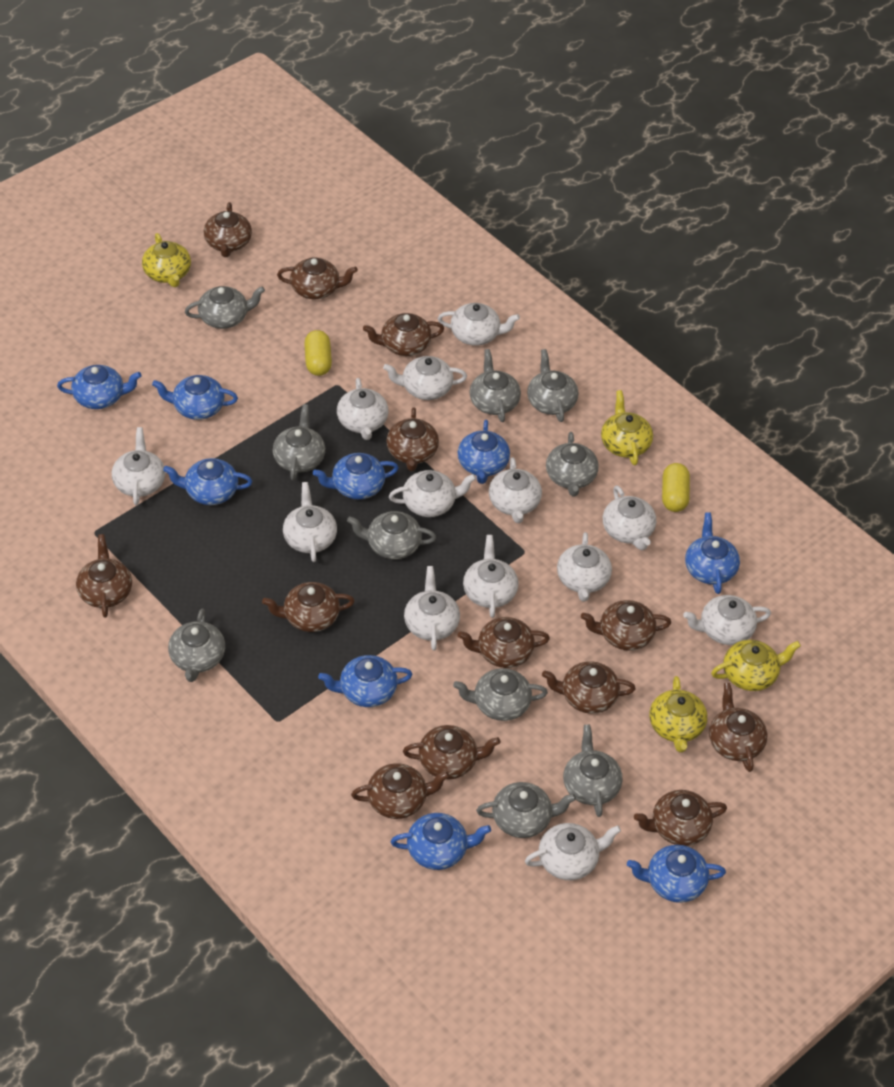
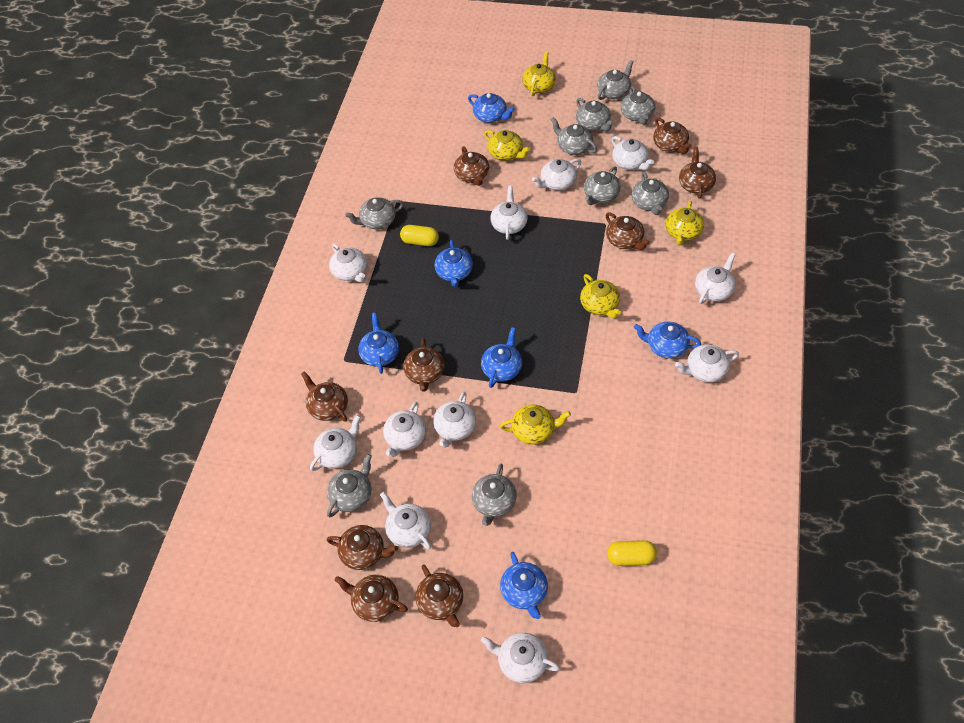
blue teapot: [57,365,142,409] [152,375,238,420] [163,458,252,505] [313,453,399,499] [318,655,413,707] [391,813,491,870] [458,420,510,484] [627,845,726,903] [685,512,740,594] = 9 -> [358,313,399,374] [435,240,473,287] [468,93,515,123] [481,327,522,388] [500,552,548,619] [634,322,701,359] = 6
brown teapot: [76,534,132,618] [204,202,252,257] [262,582,355,632] [277,257,358,299] [351,763,449,819] [363,313,444,356] [386,407,439,471] [403,725,501,779] [458,617,550,668] [542,661,636,714] [581,600,671,651] [634,790,727,846] [709,683,767,772] = 13 -> [301,371,348,422] [327,525,398,570] [334,575,408,622] [403,338,444,392] [416,565,463,627] [454,146,489,186] [605,212,650,250] [653,118,692,154] [679,146,716,199] = 9
grey teapot: [168,609,225,682] [185,286,265,329] [273,404,325,480] [347,511,436,559] [453,668,548,721] [470,349,521,422] [476,782,576,838] [527,349,579,422] [546,432,599,496] [563,724,623,817] = 10 -> [327,454,372,517] [345,197,404,229] [472,464,517,526] [550,117,597,155] [576,98,614,131] [584,166,621,205] [597,60,634,100] [621,86,655,125] [632,172,669,215] = 9
white teapot: [112,427,165,505] [283,482,337,562] [337,378,388,440] [383,356,467,400] [389,470,476,517] [404,566,460,651] [438,303,520,346] [463,535,518,618] [489,457,542,523] [525,823,621,880] [557,532,612,602] [603,485,656,550] [683,595,771,645] = 13 -> [310,415,361,471] [329,244,367,282] [380,492,431,550] [383,402,426,457] [434,392,476,448] [481,633,560,683] [490,186,528,240] [532,159,581,190] [612,136,654,170] [675,344,739,382] [695,253,736,304] = 11
yellow teapot: [142,233,191,287] [601,390,653,465] [649,676,707,753] [711,640,801,691] = 4 -> [484,130,530,161] [500,405,571,445] [522,51,556,96] [580,274,621,319] [666,201,704,245] = 5

